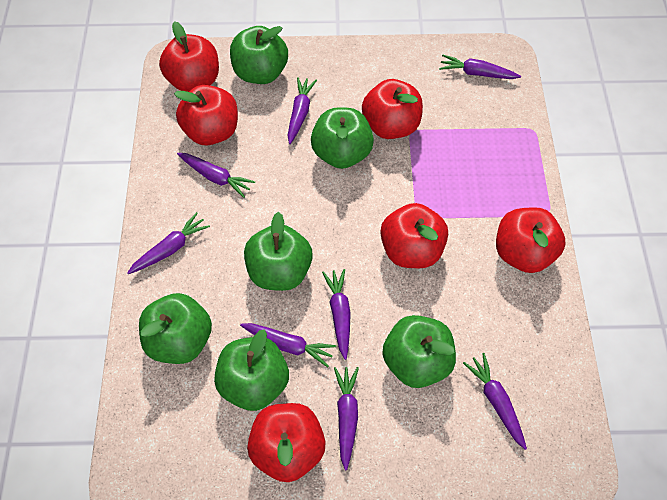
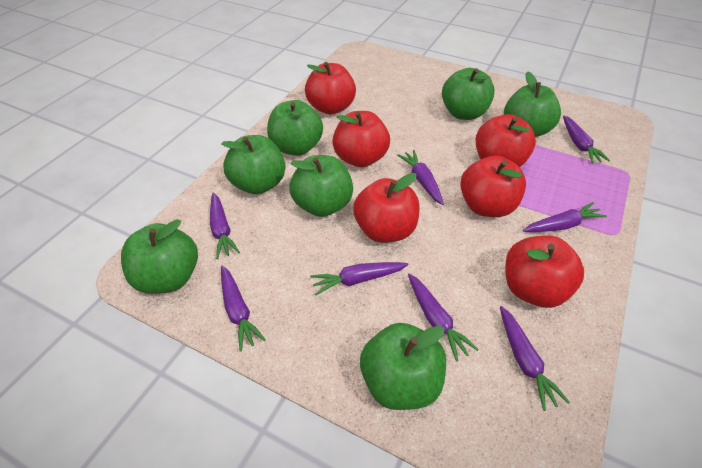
green apple: [139,293,212,364] [214,329,289,411] [230,26,288,84] [244,212,313,291] [311,107,374,169] [383,315,456,388] = 6 -> [121,219,198,294] [221,135,286,194] [267,100,323,156] [289,155,353,217] [360,323,446,410] [442,68,495,120] [504,71,561,137] = 7

